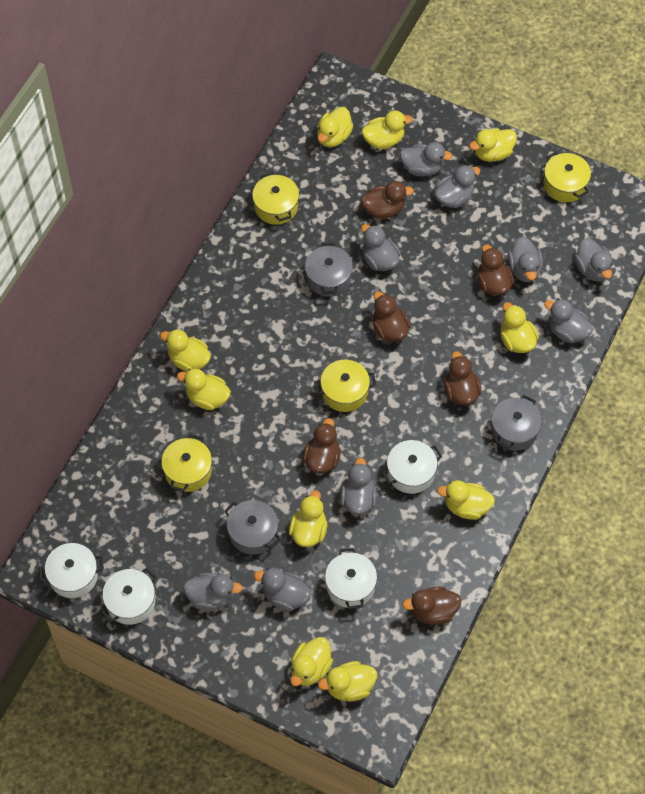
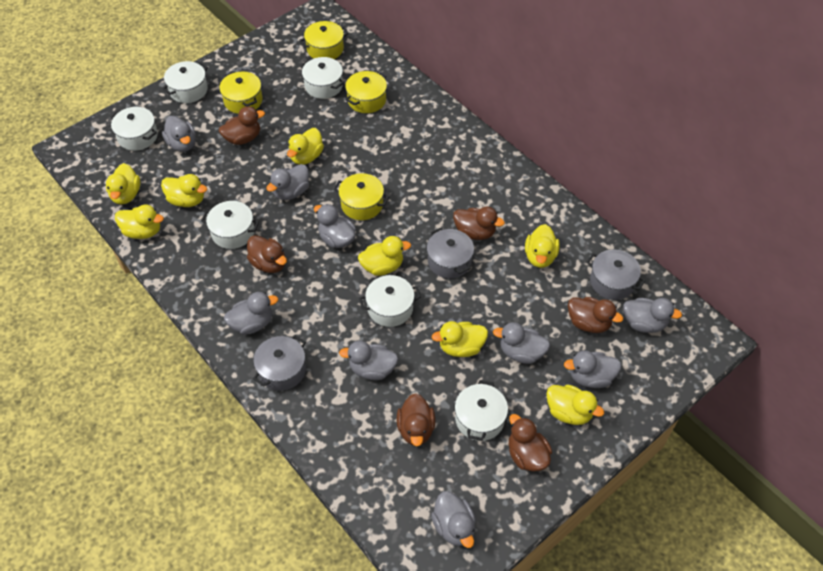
white pot: [38,543,104,598] [101,568,156,625] [325,548,377,609] [382,440,442,494] = 4 -> [111,107,158,151] [162,61,208,103] [201,201,259,249] [301,57,344,99] [359,275,421,327] [455,380,508,441] = 6
yellow duck: [160,329,211,372] [177,369,231,410] [289,490,327,547] [290,637,333,686] [317,107,353,147] [318,661,377,701] [362,110,413,149] [437,480,495,520] [469,128,517,162] [501,302,539,353] = 10 -> [106,163,140,204] [115,205,164,239] [161,174,207,207] [287,128,324,165] [358,236,411,276] [432,321,488,357] [525,224,560,268] [547,385,604,425] = 8

